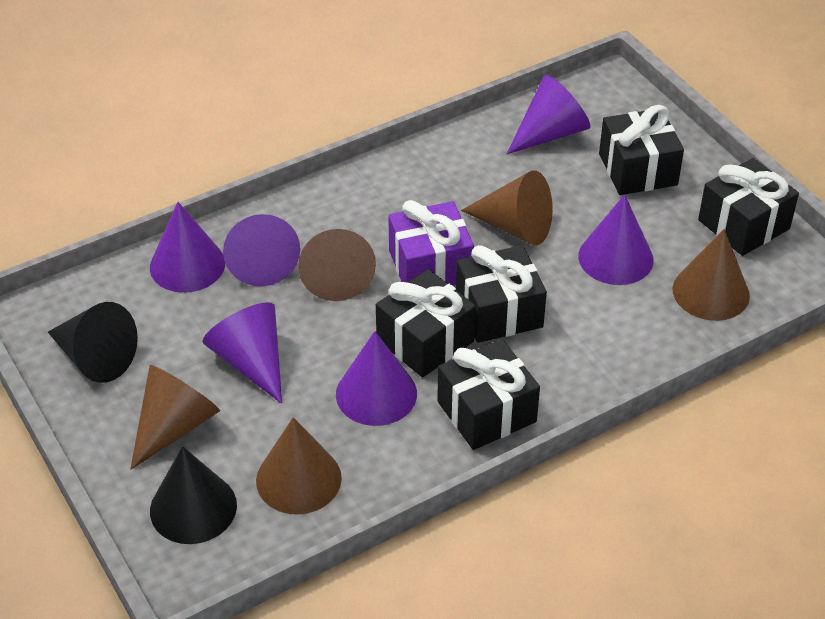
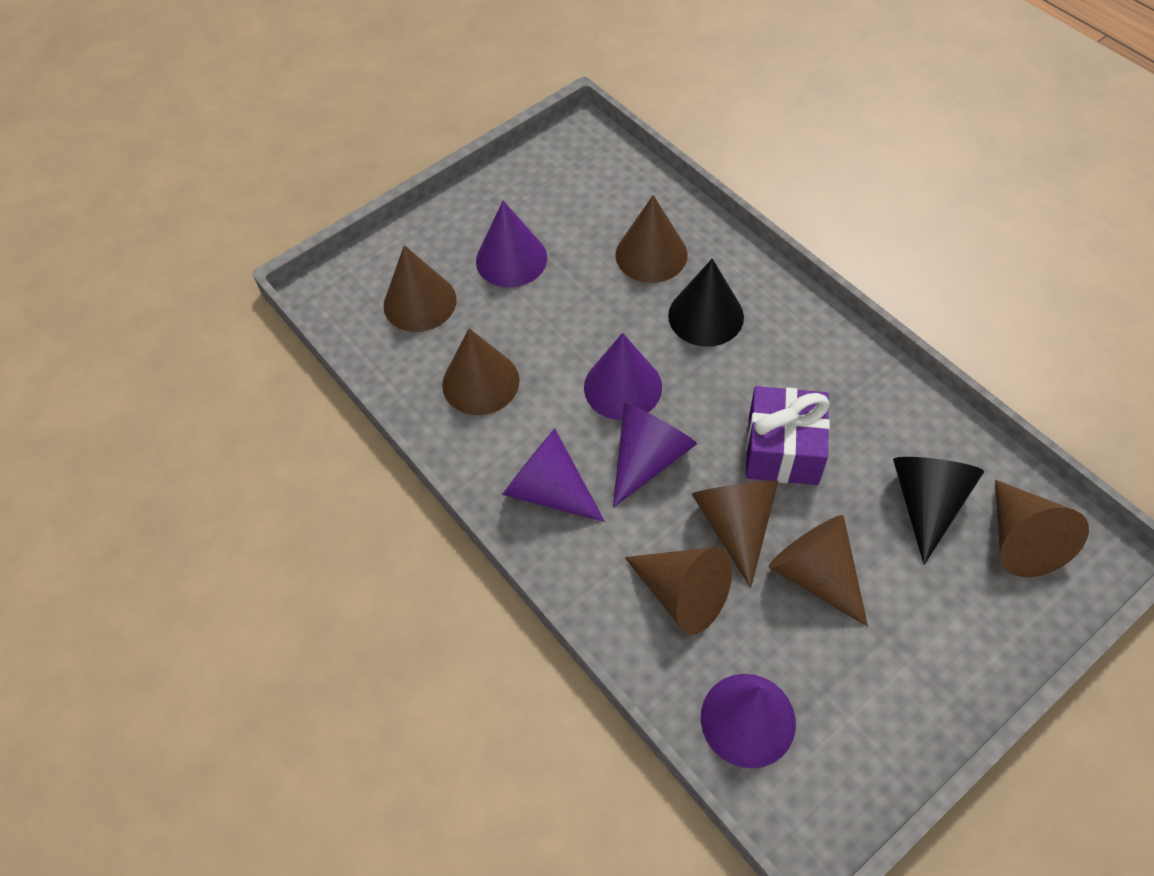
black gift: [376,269,476,377] [437,339,540,450] [456,245,547,343] [599,105,684,195] [698,158,799,256] = 5 -> none = 0
brown cone: [130,365,220,470] [256,417,342,515] [298,229,376,301] [461,170,553,246] [673,229,750,321] = 5 -> [383,245,457,332] [442,328,520,415] [615,195,688,283] [625,547,732,635] [692,480,778,588] [769,515,868,627] [995,480,1089,577] = 7
purple cone: [150,202,225,293] [202,302,282,404] [223,214,300,286] [336,331,417,426] [507,75,591,154] [578,194,654,285] = 6 -> [476,201,547,287] [502,429,605,522] [584,333,662,420] [613,403,697,508] [701,674,796,768] = 5

